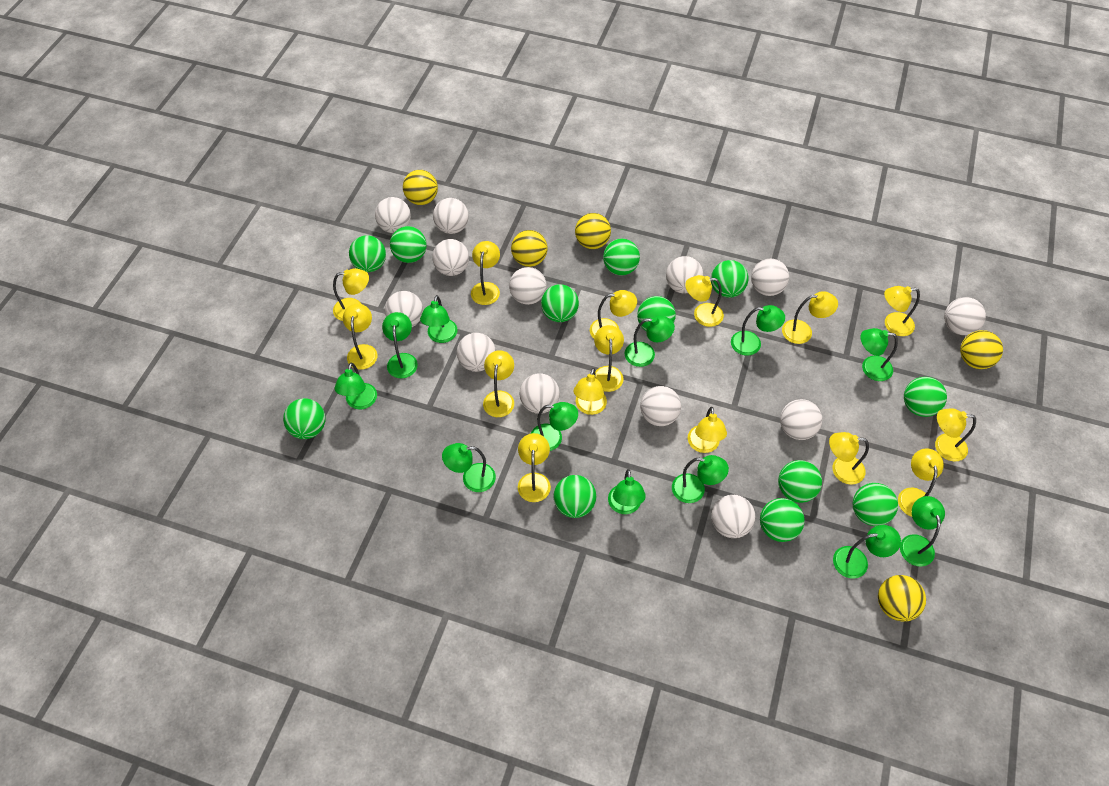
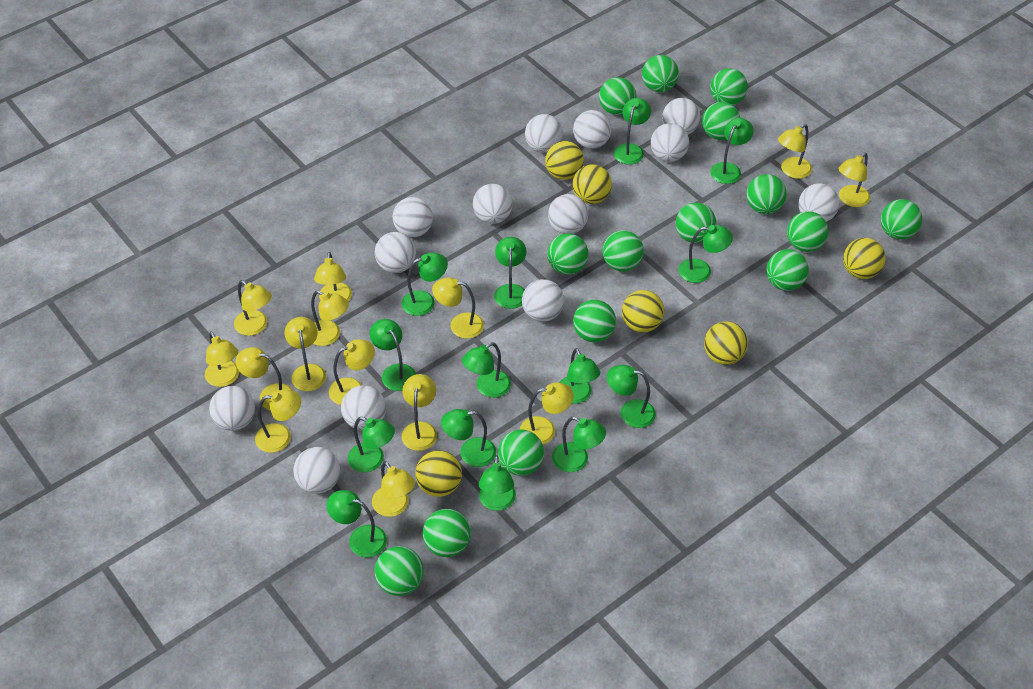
green ball: [283,398,325,439] [349,235,386,272] [390,226,427,263] [541,284,579,322] [553,475,596,518] [603,239,640,276] [637,296,676,331] [711,260,749,298] [760,498,805,542] [778,460,822,503] [853,483,898,526] [904,377,947,417] = 12 -> [375,546,424,596] [423,509,471,557] [498,430,544,476] [547,233,588,275] [573,300,616,343] [599,77,636,115] [603,230,644,272] [642,55,679,92] [676,203,716,243] [702,102,740,140] [710,68,748,105] [746,174,787,214] [766,249,809,291] [787,211,828,252] [881,199,922,240] = 15
green lamp: [335,363,377,409] [382,312,418,378] [420,295,457,343] [442,443,496,492] [531,402,578,451] [608,469,646,514] [624,315,675,367] [672,455,729,503] [731,305,785,356] [833,525,901,578] [861,328,898,381] [900,496,945,567] = 12 -> [327,490,387,557] [348,417,395,472] [370,319,416,391] [402,252,448,316] [441,409,496,467] [462,342,511,398] [479,455,516,511] [494,237,526,309] [552,417,606,472] [559,348,600,404] [607,365,656,428] [614,98,651,165] [679,225,733,283] [710,118,754,184] = 14
yellow ball: [403,170,438,205] [511,230,548,267] [575,213,611,249] [878,575,926,622] [960,330,1003,369] = 5 -> [415,450,462,497] [545,141,584,180] [572,164,612,204] [622,290,664,333] [704,321,748,365] [843,238,886,279] = 6
yellow lamp: [333,268,369,321] [343,304,377,370] [471,241,500,305] [483,350,514,417] [518,433,551,502] [573,368,607,415] [590,290,637,338] [594,325,624,392] [685,275,724,327] [688,407,727,453] [782,291,838,344] [829,432,869,485] [884,286,920,336] [898,448,944,517] [935,408,976,461] = 15 -> [205,331,239,387] [234,280,272,336] [236,347,293,411] [255,389,301,453] [285,317,326,391] [311,290,349,346] [314,252,352,302] [329,339,375,405] [372,461,415,517] [402,374,437,451] [432,277,484,339] [520,382,574,445] [778,124,812,179] [838,153,870,207] = 14

